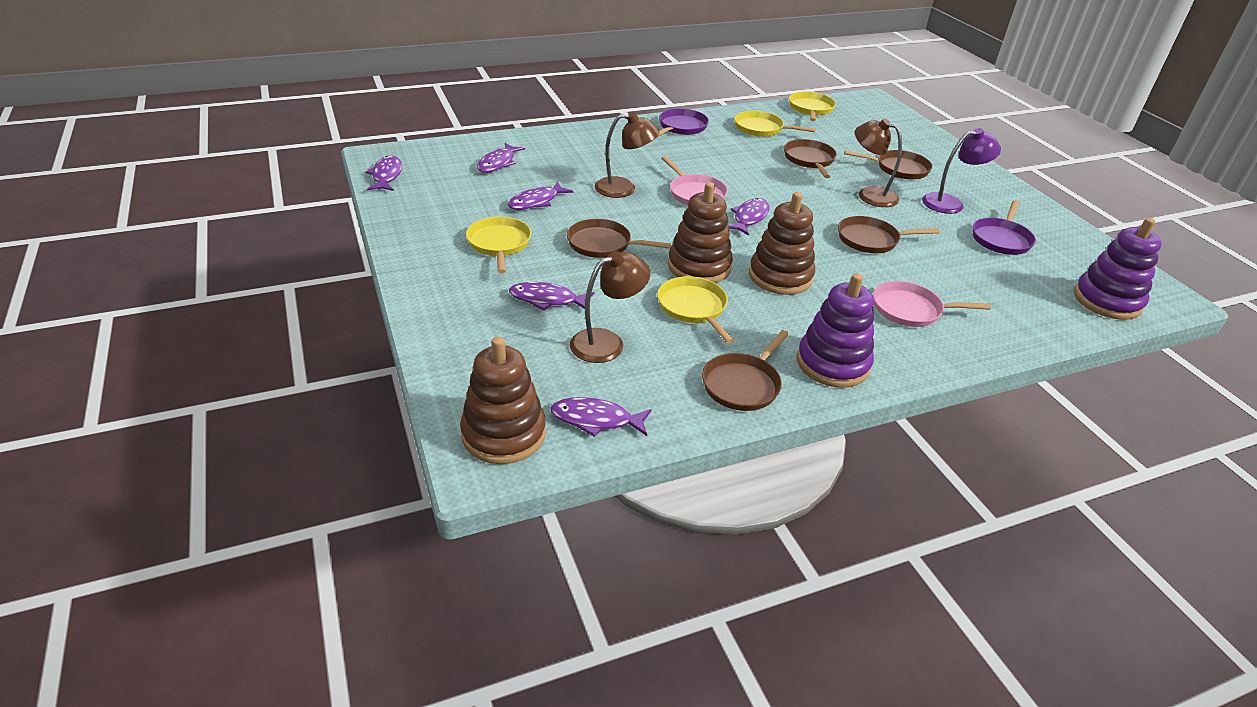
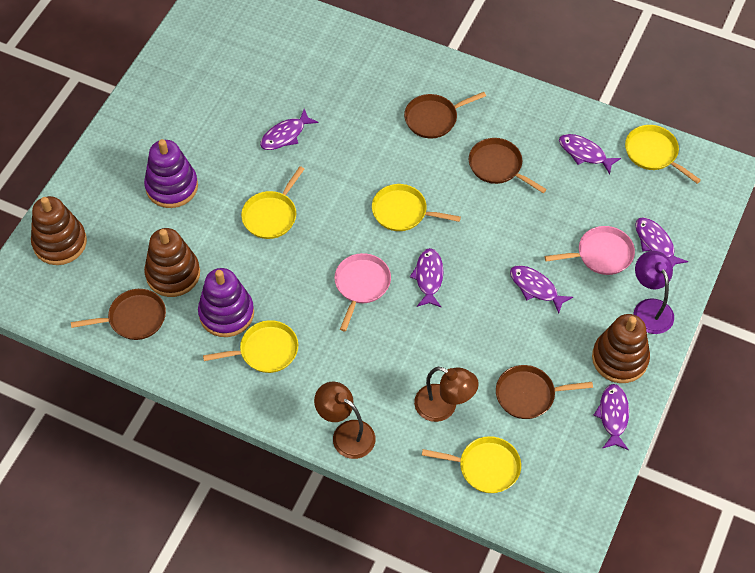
brown lamp: [570,251,650,363] [595,112,660,198] [855,118,902,207] = 3 -> [314,382,375,459] [414,367,479,422] = 2
brown pan: [567,219,671,258] [702,330,789,411] [784,139,837,178] [838,216,940,253] [844,150,933,180] = 5 -> [71,289,166,340] [404,92,486,138] [469,138,546,193] [496,365,593,419] = 4
purple pan: [657,109,709,137] [972,200,1036,255] = 2 -> none = 0
yellow pan: [466,217,531,273] [657,276,734,344] [734,111,816,137] [789,92,836,121] = 4 -> [203,320,298,373] [241,166,304,239] [372,184,461,231] [422,436,521,493] [625,125,701,184] = 5

